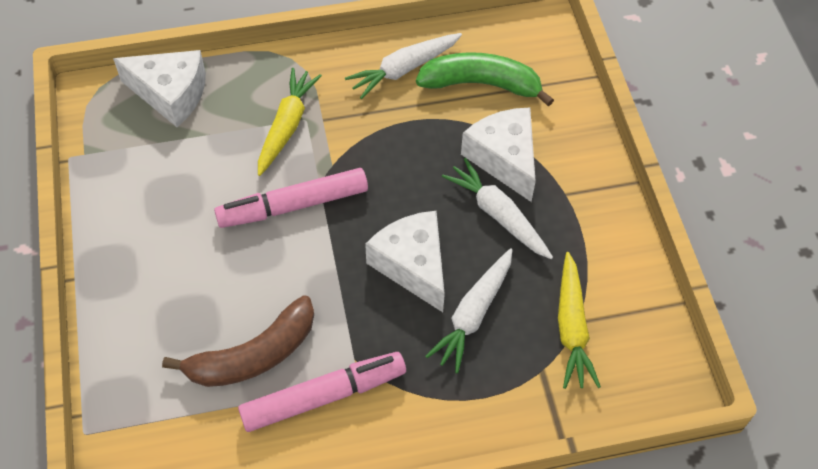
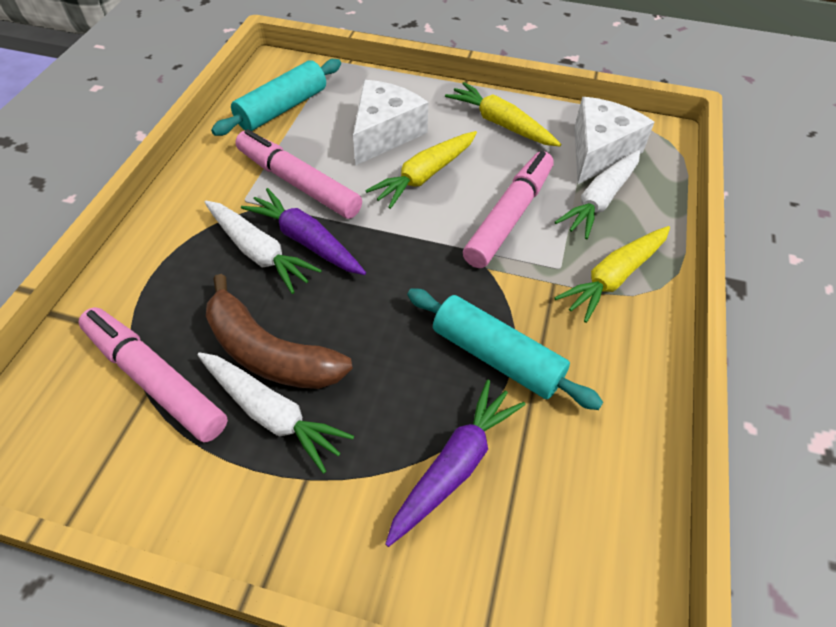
green banana: [416,52,554,106] = 1 -> none = 0
pink marker: [214,168,368,228] [238,352,406,432] = 2 -> [79,307,228,442] [235,129,362,219] [463,151,554,268] = 3
purple carrot: none = 0 -> [241,188,366,275] [385,380,526,547] = 2
turquoise rolling pin: none = 0 -> [211,59,341,136] [407,288,603,410] = 2
white cheese: [113,50,206,127] [365,211,445,312] [461,108,536,202] = 3 -> [353,80,429,166] [574,97,654,184] = 2
yellow carrot: [258,68,322,176] [558,252,601,389] = 2 -> [365,131,477,209] [445,82,561,147] [554,226,670,323] = 3

